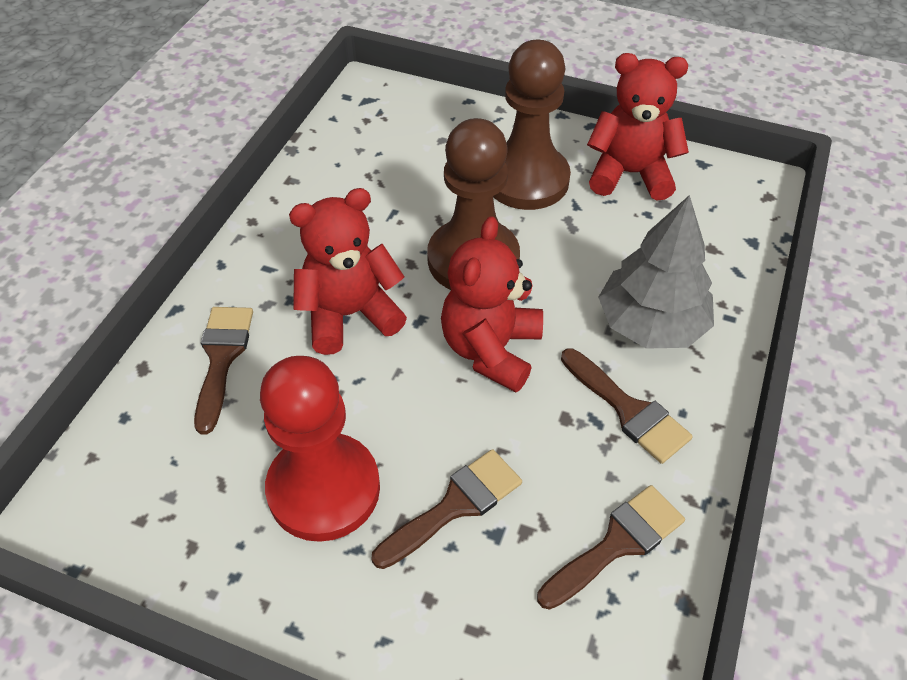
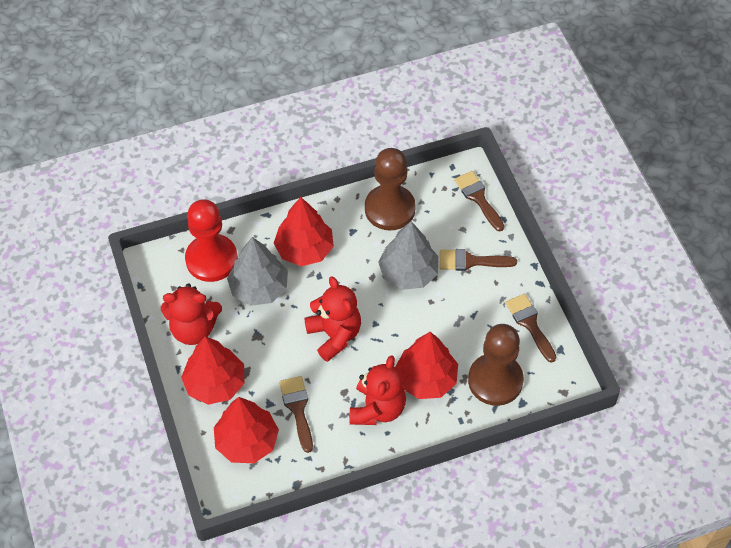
grey tree: [598,195,714,349] = 1 -> [227,237,288,306] [378,221,439,290] = 2
red tree: none = 0 -> [181,336,245,405] [214,397,279,463] [274,197,334,266] [395,332,458,399] = 4

